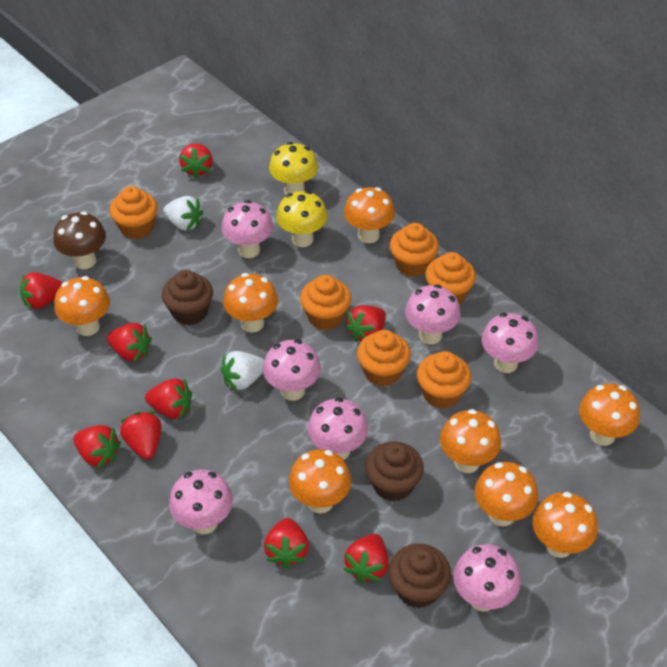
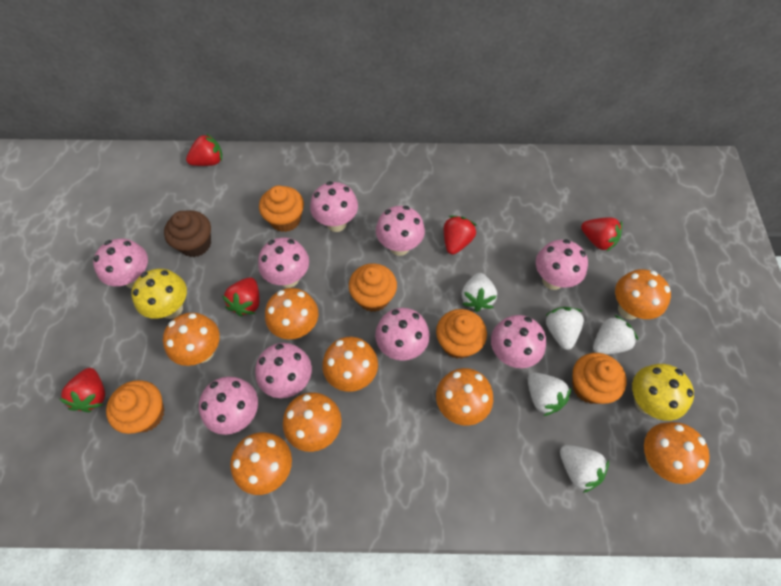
brown cupcake: [162,270,213,325] [365,442,424,502] [389,544,451,608] = 3 -> [164,210,211,257] = 1
brown mushroom: [53,211,106,269] = 1 -> none = 0
orange cupcake: [110,186,158,239] [300,275,351,330] [357,330,411,386] [390,223,439,277] [417,351,471,408] [425,252,476,304] = 6 -> [106,380,165,434] [259,185,304,232] [349,263,397,312] [436,309,487,359] [572,353,627,404] = 5
pink mushroom: [169,470,233,534] [221,200,273,258] [263,339,321,401] [308,397,368,460] [405,284,460,344] [453,544,521,612] [482,313,539,373] = 7 -> [93,239,148,289] [199,376,258,435] [255,343,312,398] [258,238,309,288] [310,181,358,232] [375,308,430,361] [376,206,425,256] [491,315,546,368] [536,239,588,290] = 9
red strawberry: [20,272,63,310] [73,425,121,468] [107,323,152,362] [120,411,162,460] [145,378,192,419] [179,143,213,179] [264,518,309,569] [343,534,389,583] [345,305,386,342] = 9 -> [59,368,105,412] [186,133,222,166] [222,277,260,317] [444,216,477,255] [581,217,622,252] = 5
white strawberry: [163,196,204,231] [221,351,265,391] = 2 -> [462,273,497,312] [528,372,571,416] [545,307,584,350] [560,445,609,493] [593,315,638,354] = 5

